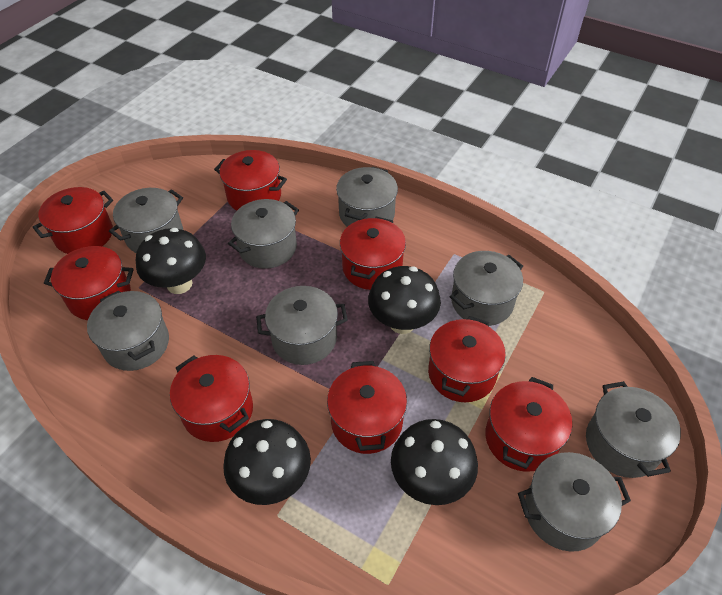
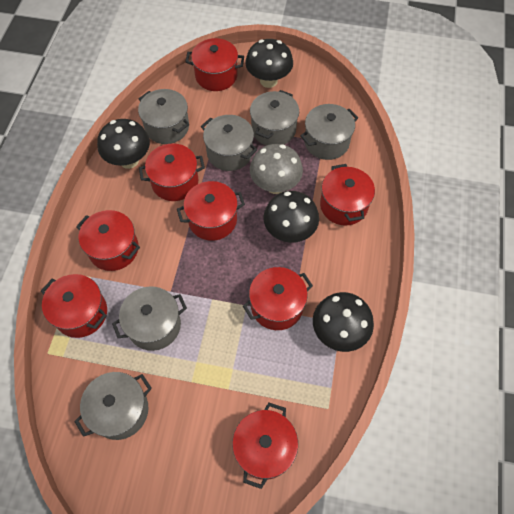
grey mushroom: none = 0 -> [250,144,303,194] = 1
grey pot: [87,291,169,371] [109,188,183,253] [228,199,299,269] [256,286,348,365] [336,167,398,227] [450,251,523,326] [518,452,631,552] [586,381,681,478] = 8 -> [74,372,152,440] [112,286,187,351] [138,89,189,144] [201,115,257,171] [250,90,299,146] [300,104,358,160] = 6

